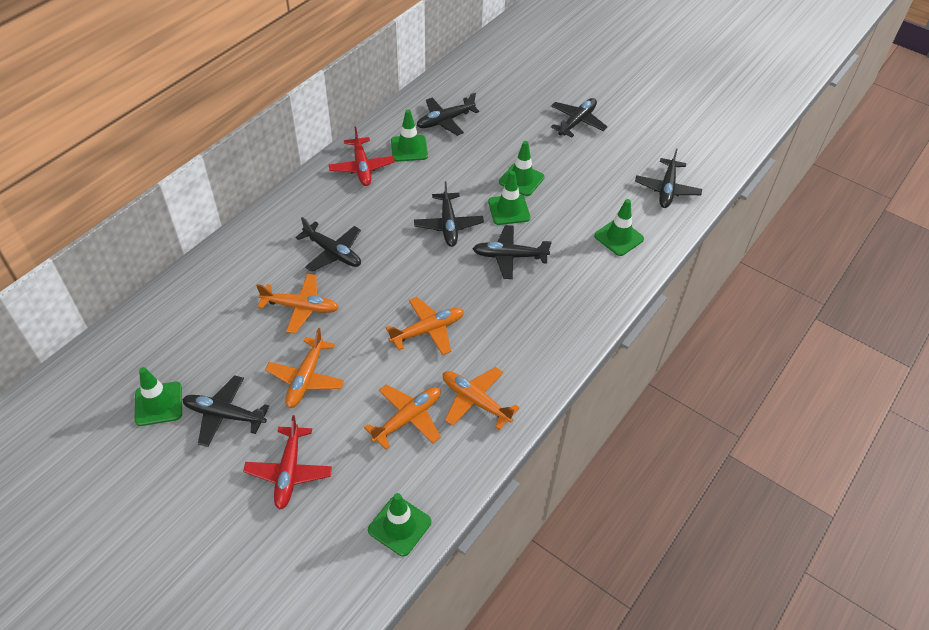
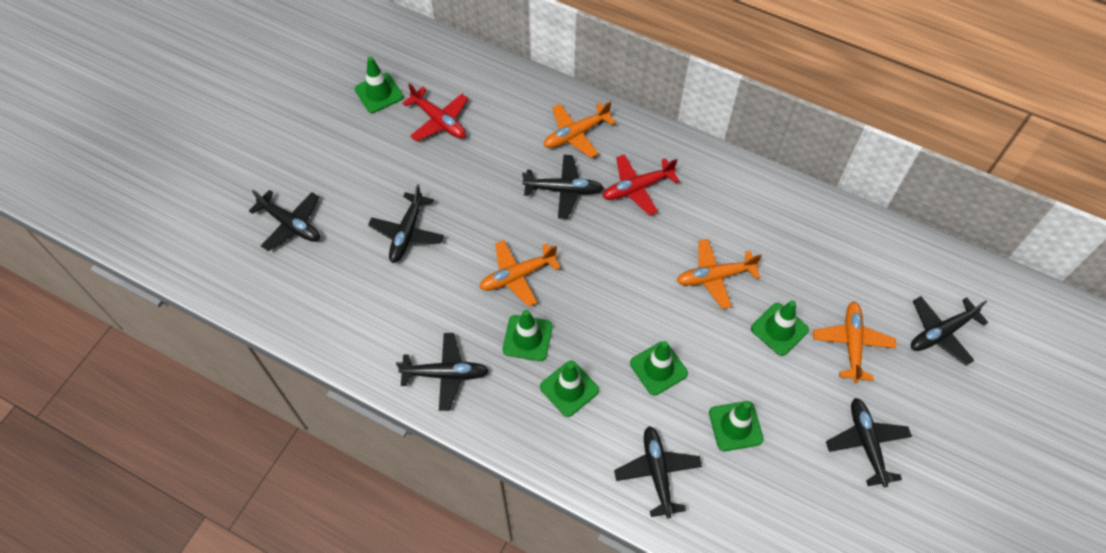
orange plane: [256,274,339,334] [265,328,344,408] [364,384,441,450] [386,297,464,355] [443,367,520,430] = 5 -> [479,240,561,307] [544,101,616,158] [677,239,762,309] [813,301,896,383] = 4

